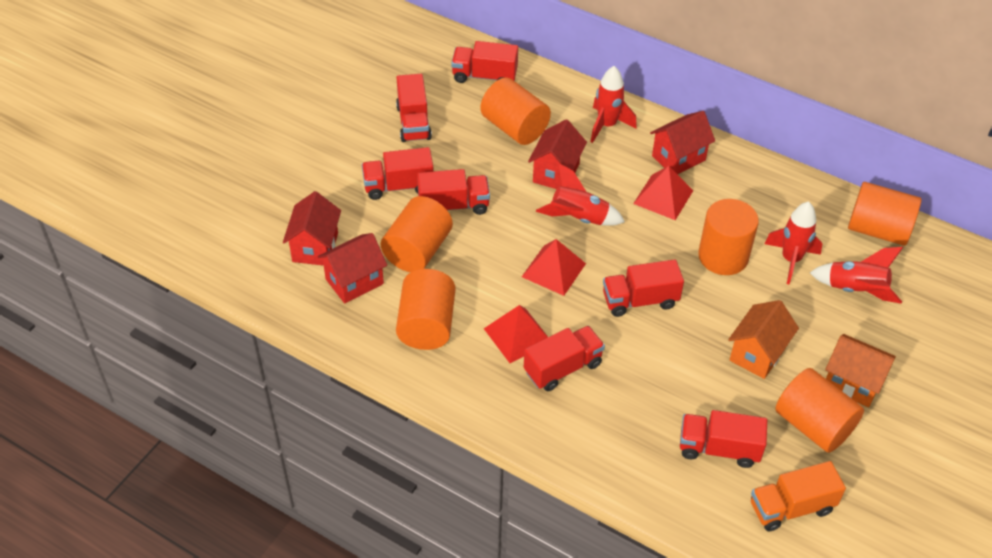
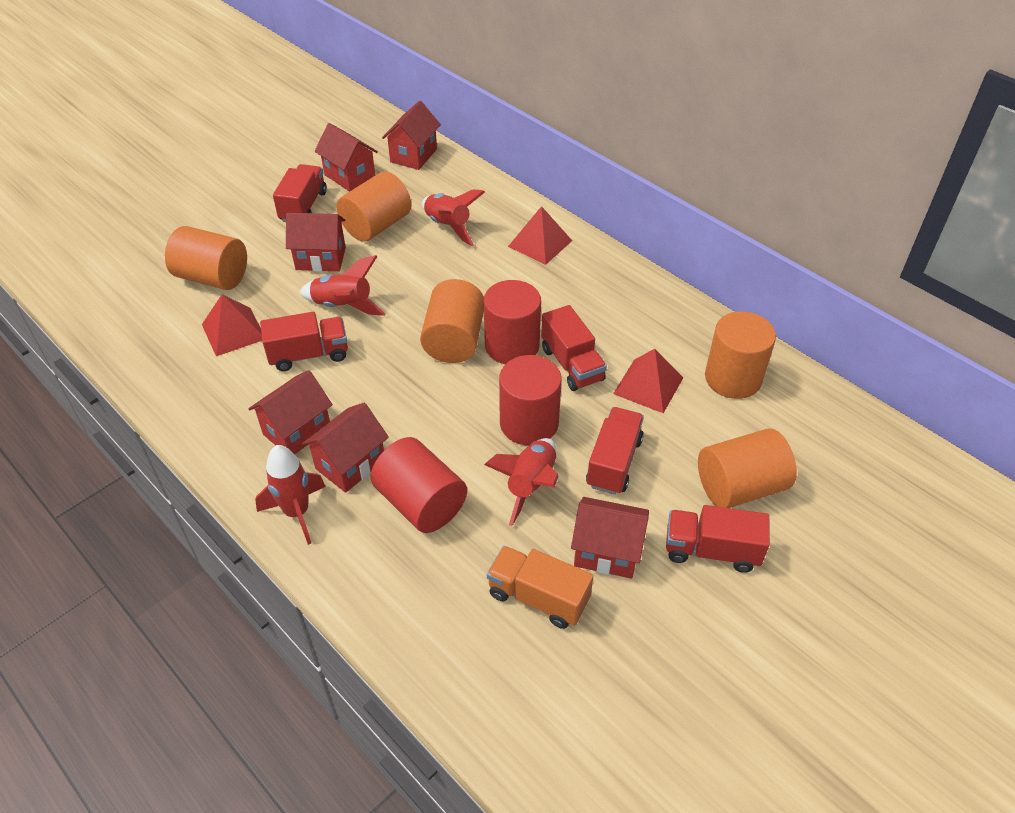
orange cylinder: [381,196,453,272] [396,269,455,350] [480,77,551,145] [698,199,759,275] [775,368,864,453] [848,182,921,246] = 6 -> [165,226,247,290] [337,171,411,242] [420,279,484,363] [698,428,797,508] [705,311,776,399] = 5
orange house: [728,300,799,379] [825,334,896,407] = 2 -> none = 0
red cylinder: none = 0 -> [371,437,467,533] [484,280,541,364] [499,355,562,446] = 3
red house: [283,191,341,266] [317,233,387,304] [528,120,587,189] [650,111,715,174] = 4 -> [248,370,333,454] [286,213,346,272] [302,403,389,493] [315,123,378,192] [382,101,441,170] [571,497,649,579] = 6
red truck: [362,147,434,200] [396,74,432,142] [417,169,490,215] [451,41,518,83] [524,326,605,391] [603,259,684,317] [680,410,767,468] = 7 -> [260,312,348,371] [273,164,327,222] [541,305,607,391] [586,407,644,495] [666,505,770,573] = 5

